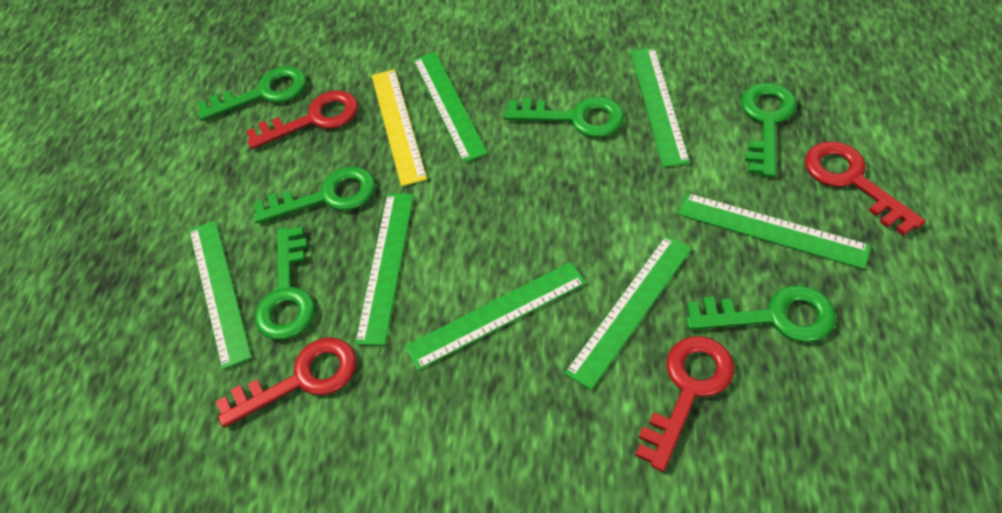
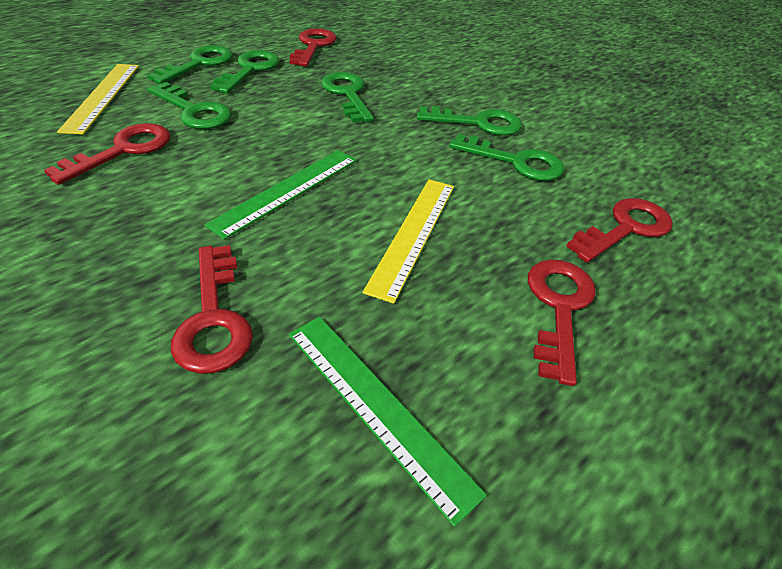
green ruler: [189,221,252,370] [355,194,414,346] [405,262,586,370] [413,52,488,163] [565,235,692,390] [631,47,690,167] [678,193,871,269] = 7 -> [205,150,357,240] [289,317,487,527] = 2
red key: [216,337,357,428] [246,90,358,149] [635,336,734,472] [805,141,925,236] = 4 -> [44,123,171,185] [171,245,253,374] [289,28,337,67] [528,259,596,386] [566,198,673,263] = 5
yellow ruler: [372,69,427,186] = 1 -> [57,64,139,135] [363,179,454,304] = 2

